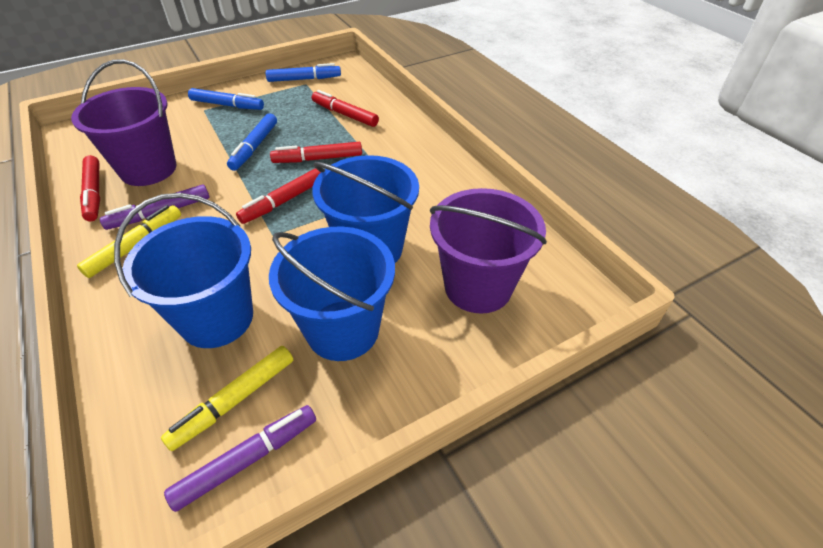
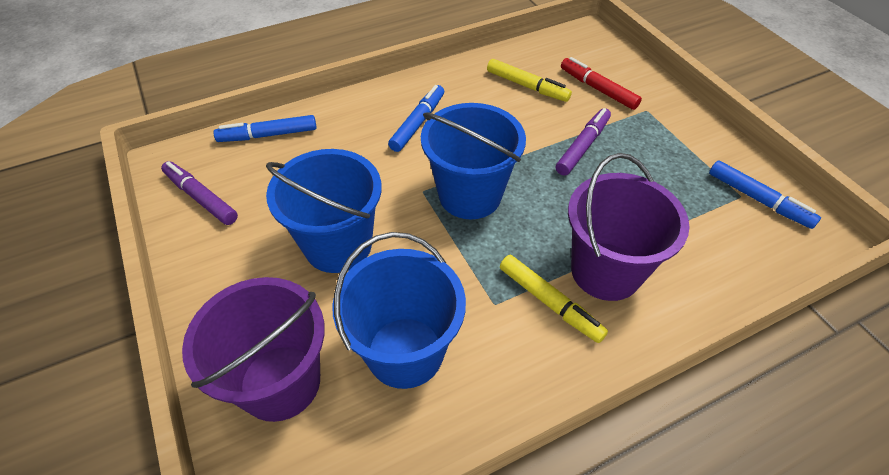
red marker: [80,155,100,221] [236,168,321,224] [270,142,362,163] [312,90,379,127] = 4 -> [561,57,642,110] = 1

